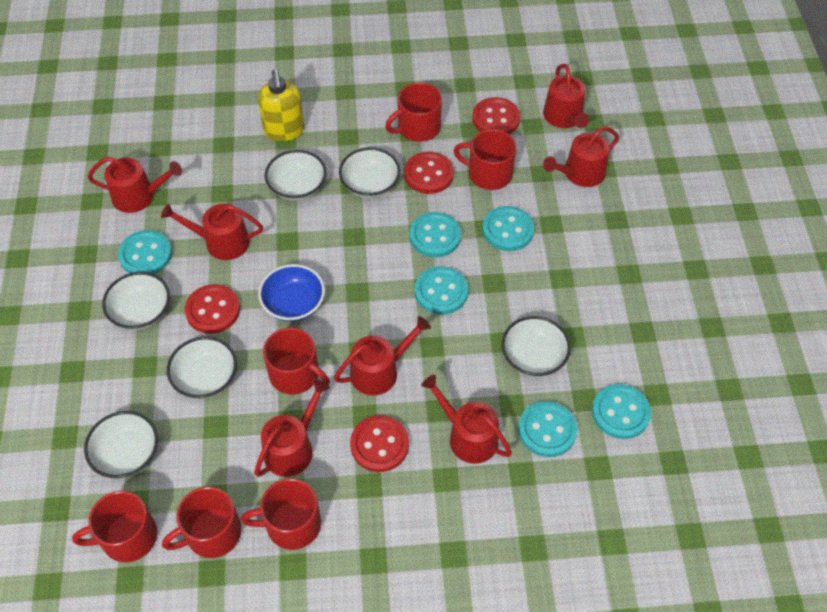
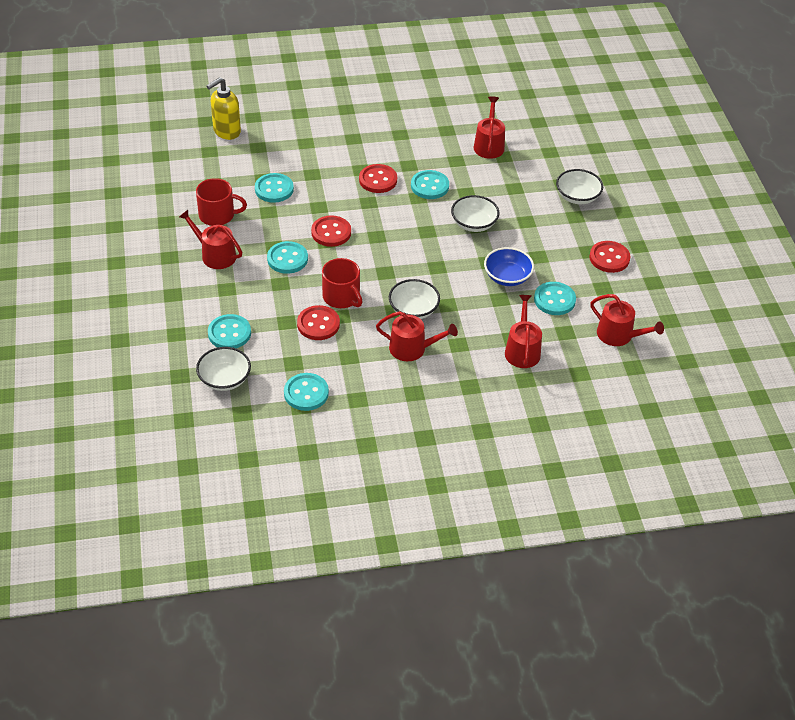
red mug: [72,491,157,562] [162,487,242,558] [241,478,321,550] [263,328,330,394] [385,83,442,142] [453,129,516,190] = 6 -> [196,178,247,226] [322,258,362,308] = 2
red watering can: [87,157,182,213] [161,204,263,260] [254,380,330,477] [334,316,431,396] [421,375,512,464] [543,64,589,128] [543,127,619,187] = 7 -> [179,210,242,269] [376,311,458,361] [474,96,505,159] [505,295,542,368] [590,294,664,346] = 5
white bowl: [84,411,158,478] [102,272,170,330] [167,337,237,399] [265,150,327,201] [339,147,400,198] [502,316,571,377] = 6 -> [196,347,251,391] [389,279,440,319] [451,195,499,232] [556,169,603,204] = 4

